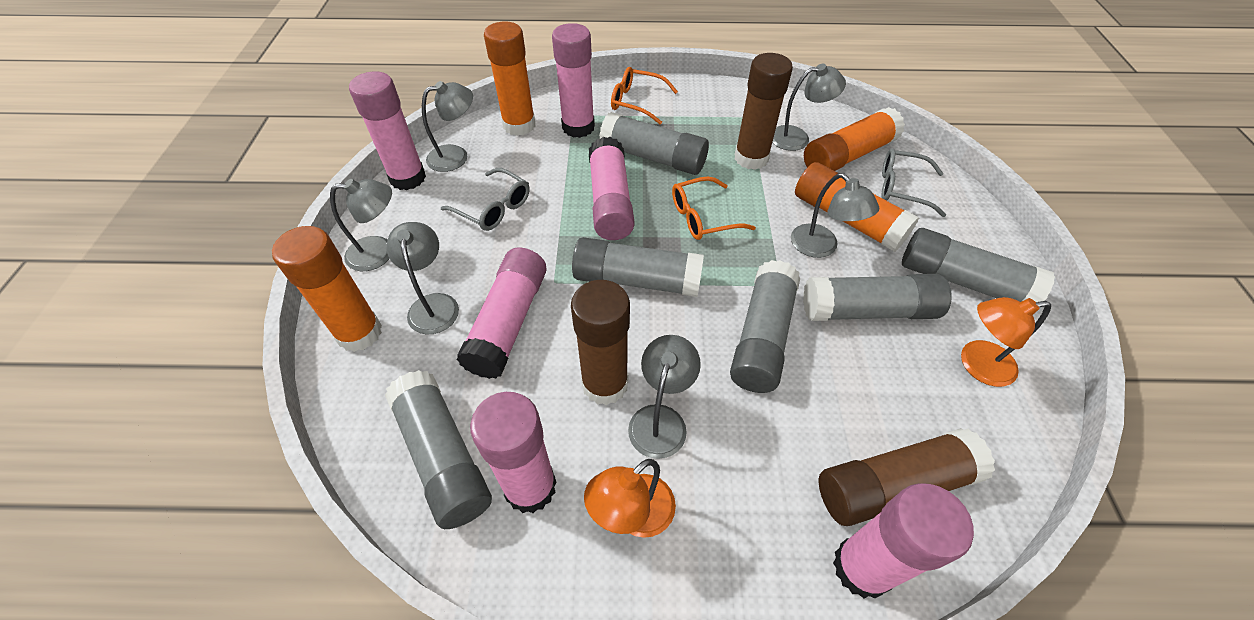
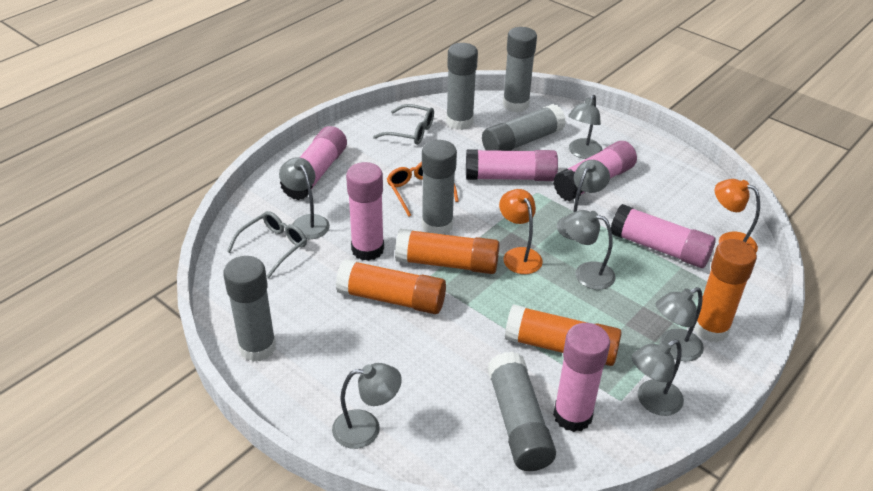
brown glue stick: [571,280,630,405] [735,53,793,170] [819,428,995,526] = 3 -> none = 0
grey lamp: [330,179,392,271] [387,222,459,334] [422,81,473,172] [628,335,701,459] [772,64,846,151] [791,173,879,258] = 6 -> [279,157,330,239] [332,363,402,449] [557,160,610,240] [564,210,616,290] [568,95,603,159] [632,340,684,416] [656,287,704,361] = 7
orange glasses: [611,67,678,124] [672,176,756,240] = 2 -> [387,162,459,217] = 1

